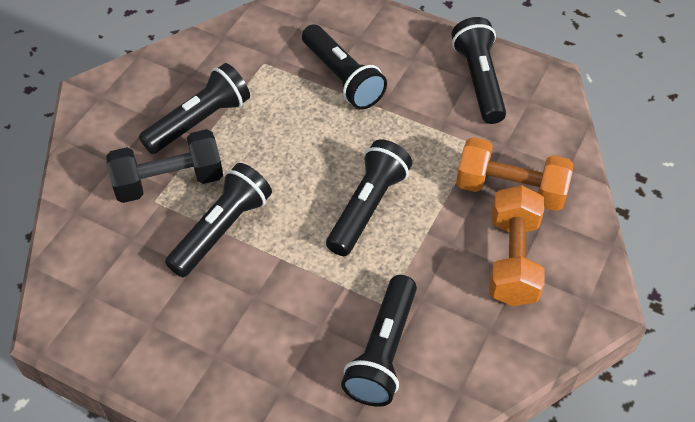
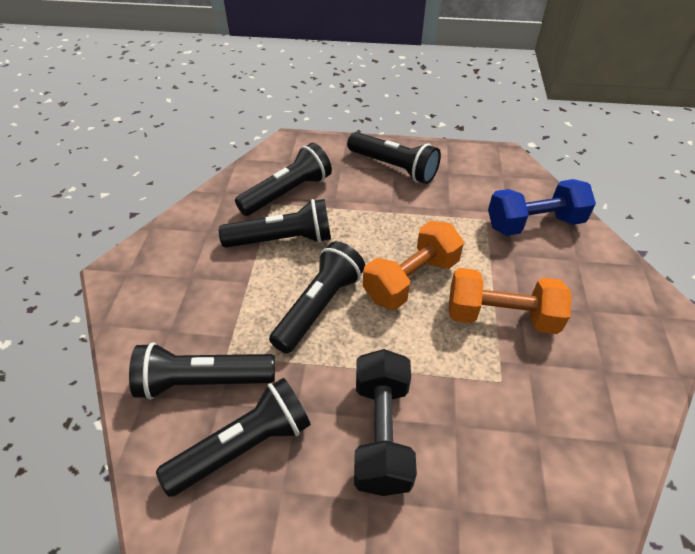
blue dumbbell: none = 0 -> [488,179,596,236] = 1

